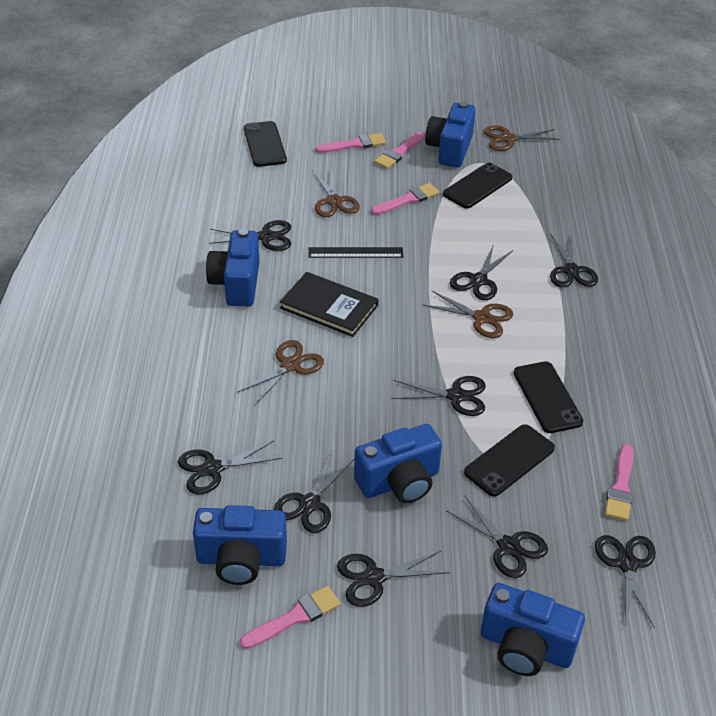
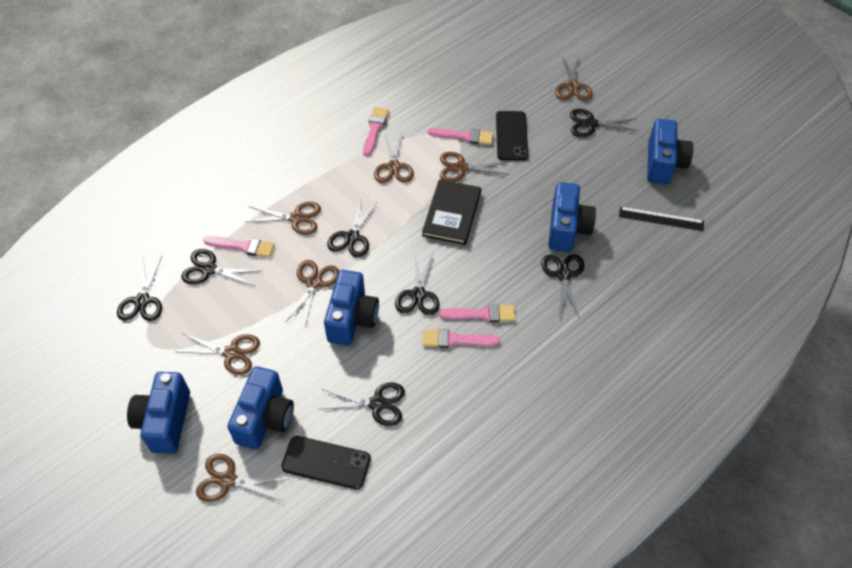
black phone: [244,121,287,167] [443,162,512,209] [464,424,555,497] [514,361,583,433] = 4 -> [281,436,371,490] [496,111,528,161] = 2
black scissors: [178,441,282,494] [209,220,291,251] [274,451,354,533] [337,551,450,607] [391,376,486,416] [446,495,548,578] [450,244,513,300] [550,233,598,287] [595,535,656,628] = 9 -> [117,257,162,321] [181,249,262,286] [321,382,405,426] [327,200,378,258] [395,250,440,315] [541,254,584,319] [570,109,639,137] = 7
brown scissors: [237,340,324,405] [312,169,360,217] [423,291,513,338] [484,126,560,151] = 4 -> [177,333,260,375] [196,454,290,502] [247,202,321,235] [285,260,339,326] [374,131,414,183] [440,152,510,182] [555,57,593,100] = 7

